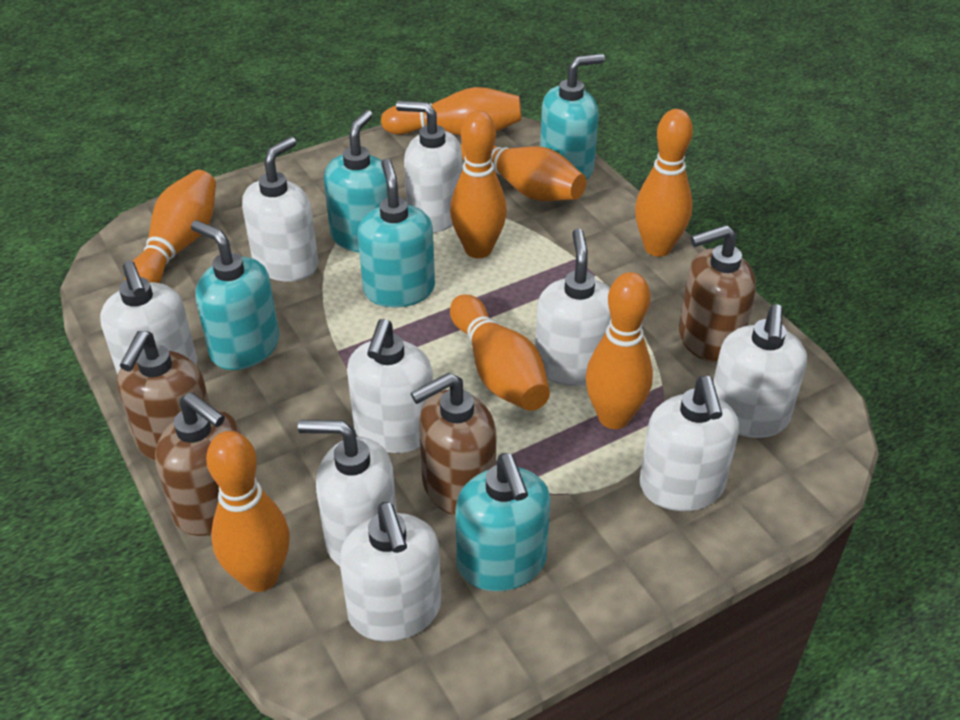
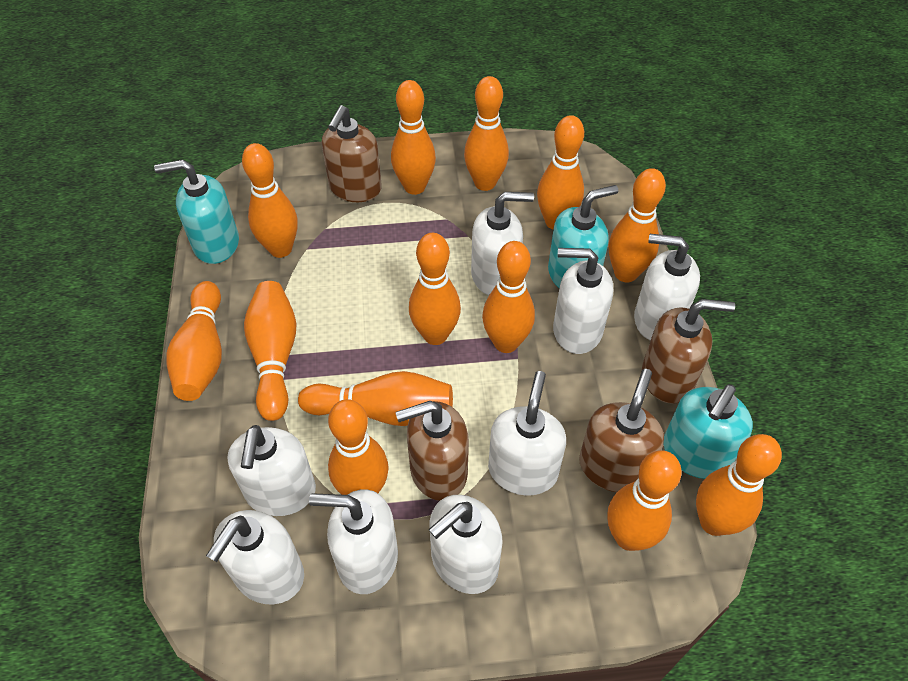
orange bowling pin: [125,170,216,283] [206,431,290,592] [381,87,522,136] [450,110,507,258] [450,294,550,411] [461,144,586,201] [585,272,653,429] [635,109,693,257] = 8 -> [166,281,222,401] [242,143,298,258] [244,281,297,421] [298,371,453,426] [328,399,389,495] [391,80,436,195] [409,233,461,345] [464,76,509,191] [482,241,535,353] [537,115,584,229] [607,450,682,551] [609,168,666,282] [696,434,782,536] = 13
turquoise soap dispenser: [191,220,279,370] [324,110,388,252] [358,158,435,308] [455,453,551,591] [540,54,605,180] = 5 -> [154,159,239,264] [548,185,618,288] [663,384,753,479] = 3
white soap dispenser: [100,261,197,375] [242,137,319,282] [298,420,397,566] [339,502,441,642] [347,319,433,453] [396,101,462,233] [535,229,611,386] [639,376,739,511] [713,304,807,438] = 9 -> [206,510,304,604] [227,425,316,516] [309,489,398,594] [428,495,503,594] [471,192,534,295] [488,371,566,496] [553,248,613,354] [634,234,700,341] = 8

